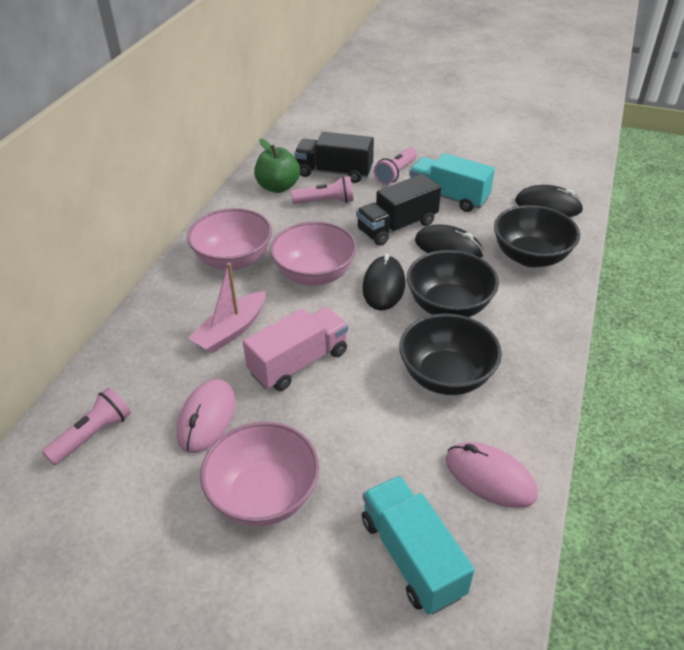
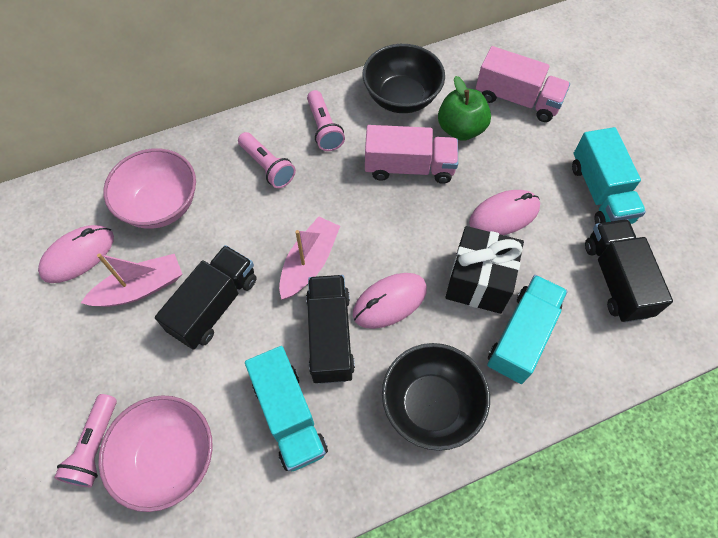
black bowl: [399,313,502,395] [407,250,499,317] [494,205,580,267] = 3 -> [362,44,445,113] [382,343,490,451] = 2
black gift: none = 0 -> [445,226,524,314] = 1
black mouse: [362,253,405,311] [415,224,484,258] [515,185,584,217] = 3 -> none = 0
black truck: [294,132,374,183] [356,174,441,246] = 2 -> [155,245,257,350] [306,275,355,384] [585,219,673,323] = 3
pink boat: [188,263,266,353] = 1 -> [81,253,182,307] [279,217,340,299] = 2
pink bowl: [187,208,272,270] [200,421,319,526] [270,221,357,286] = 3 -> [98,395,213,512] [103,148,196,228] = 2
pink mouse: [176,379,236,453] [446,442,538,508] = 2 -> [38,225,114,283] [353,273,427,329] [469,190,540,235] = 3
pink truck: [243,307,348,391] = 1 -> [365,125,458,184] [476,46,570,122] = 2
turquoise truck: [362,476,475,615] [409,153,495,212] = 2 -> [245,346,328,471] [487,275,568,384] [572,127,646,224] = 3

